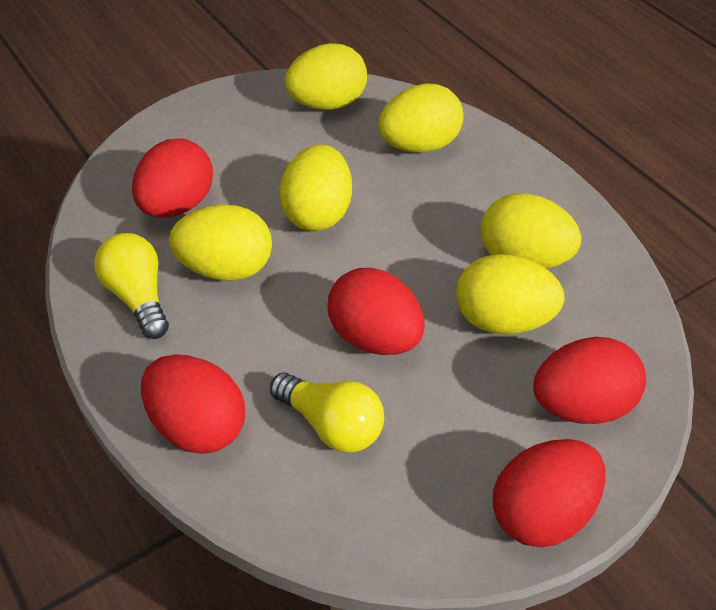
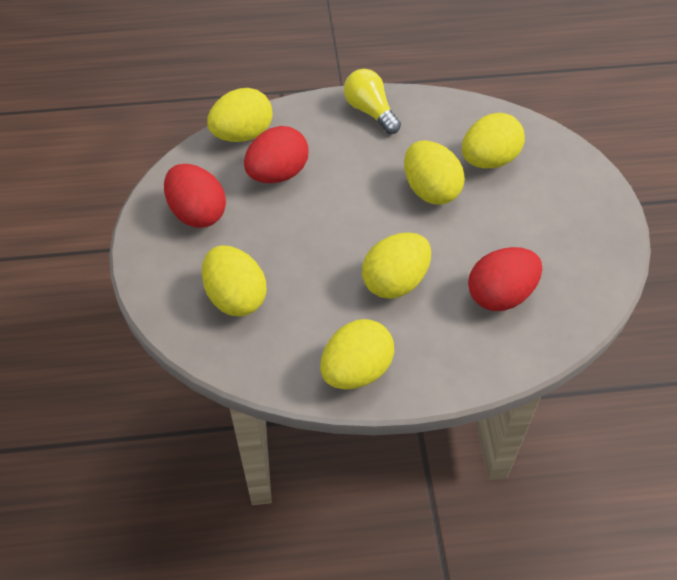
red egg: [132,138,213,218] [141,354,245,454] [328,268,425,355] [493,439,606,548] [533,337,646,424] = 5 -> [164,164,226,228] [244,126,309,183] [468,247,542,311] = 3
yellow light bulb: [95,233,169,339] [270,372,384,453] = 2 -> [344,69,401,134] = 1

